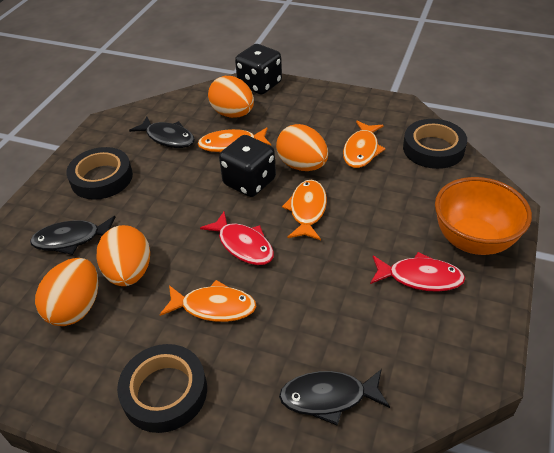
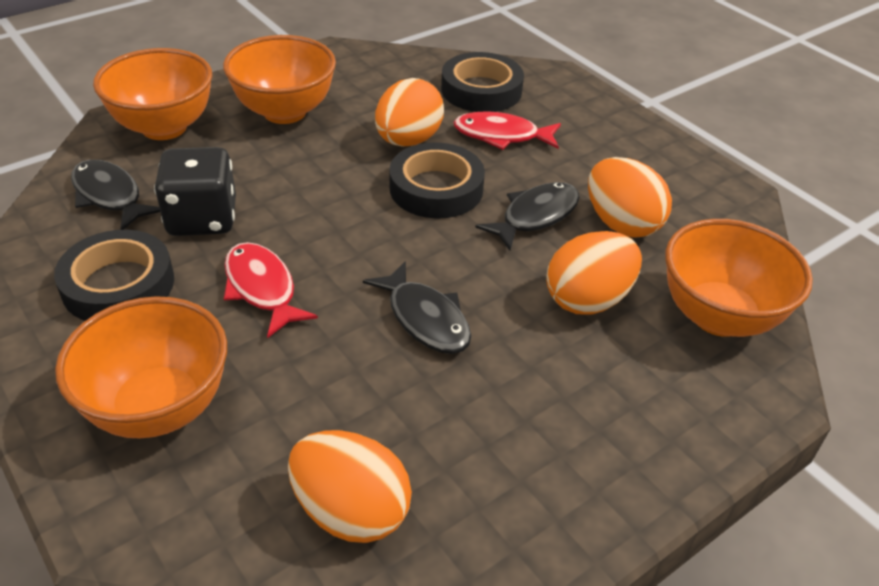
black dice: [219,135,276,197] [235,44,282,94] = 2 -> [154,147,236,236] = 1
orange bowl: [435,177,532,255] = 1 -> [55,296,227,438] [93,48,212,140] [223,35,336,124] [665,219,813,337] = 4
orange fish: [160,280,256,322] [198,127,271,152] [282,180,327,240] [343,121,386,168] = 4 -> none = 0

